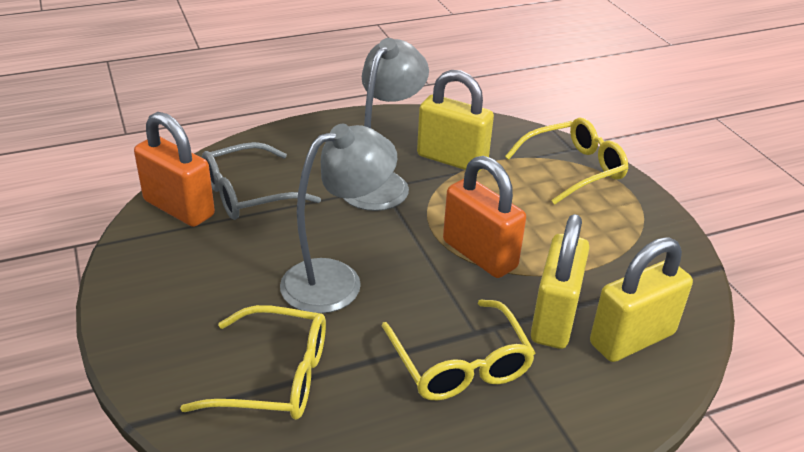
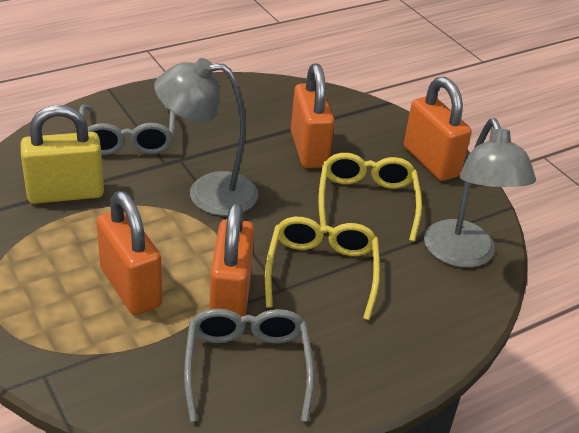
grey glasses: [202,142,321,220] = 1 -> [79,105,175,155] [184,309,314,422] = 2
orange padlock: [134,112,215,227] [443,156,526,278] = 2 -> [96,191,162,315] [209,202,254,317] [291,63,335,168] [404,77,472,181] = 4
yellow glasses: [180,305,326,420] [382,299,535,400] [505,118,628,205] = 3 -> [265,217,380,320] [318,153,422,242] = 2
yellow padlock: [417,70,494,172] [531,214,590,349] [590,237,693,362] = 3 -> [20,105,104,204] = 1

